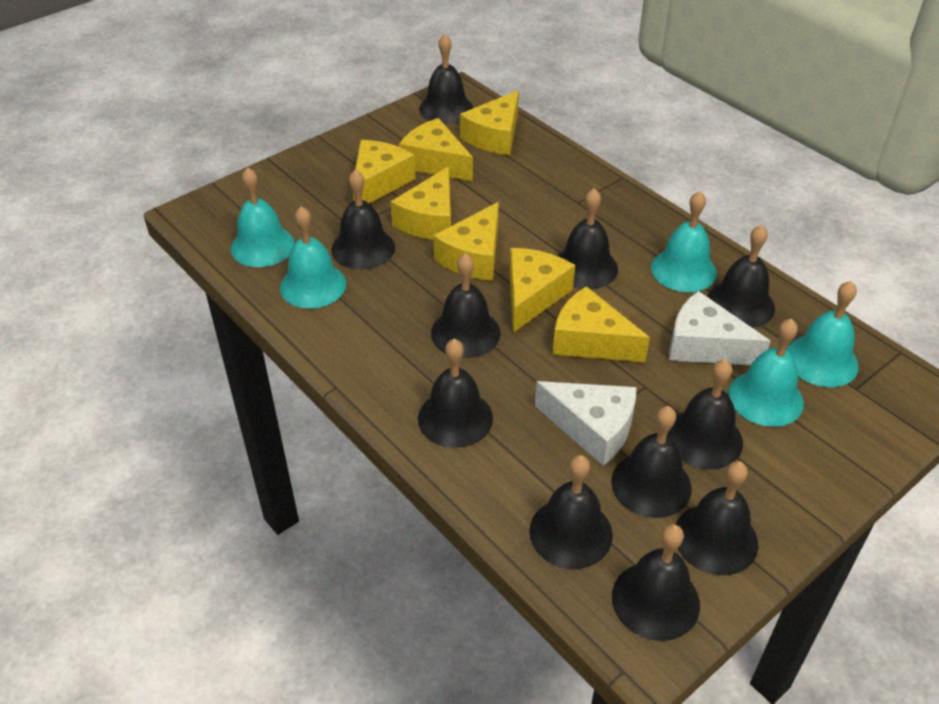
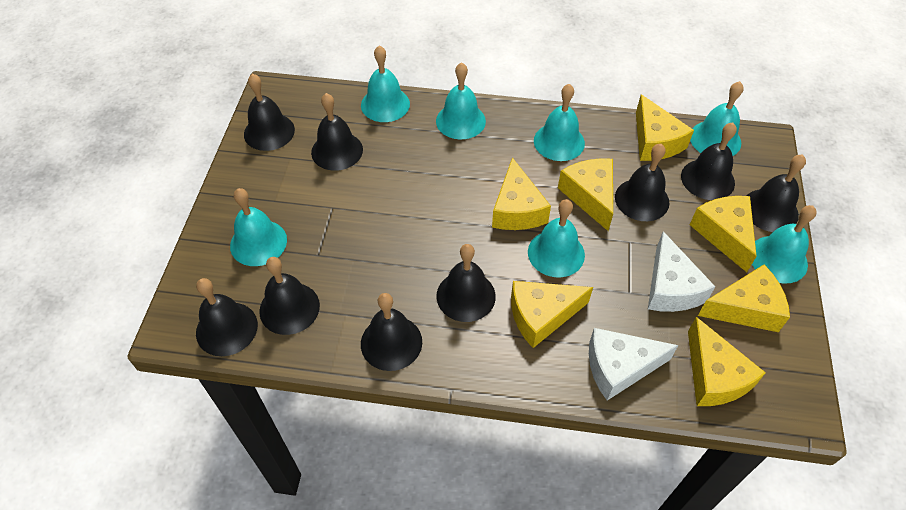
black bell: [331,169,395,269] [418,339,493,448] [419,34,473,124] [431,253,500,358] [529,455,613,569] [558,188,618,289] [611,406,692,518] [612,524,700,641] [667,359,743,469] [676,461,758,575] [707,225,775,328] = 11 -> [196,278,258,356] [244,74,295,151] [259,257,320,335] [311,93,363,171] [361,293,422,371] [436,244,496,322] [615,144,669,221] [681,123,737,200] [747,154,806,232] = 9
turquoise bell: [231,167,295,267] [280,206,346,309] [651,191,717,292] [728,318,804,427] [786,281,859,387] = 5 -> [230,188,287,266] [361,46,410,122] [436,62,486,140] [528,199,585,277] [534,84,585,161] [690,81,744,156] [752,205,817,284] = 7

